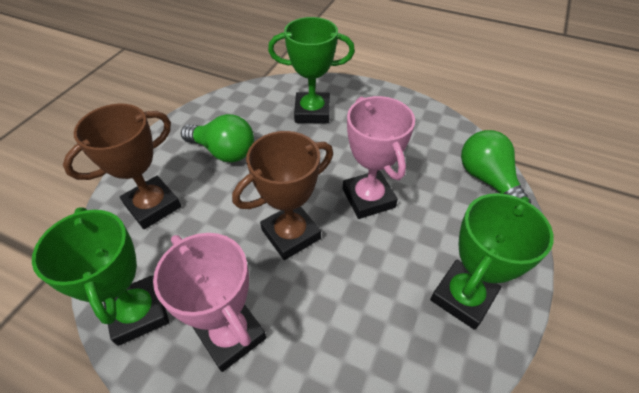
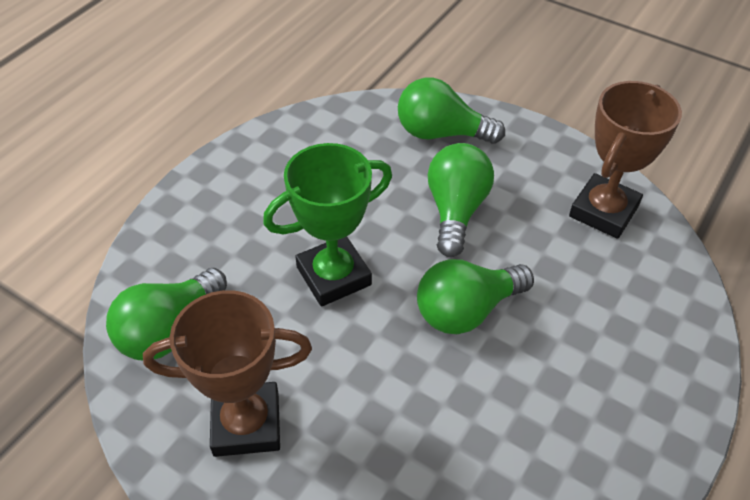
green light bulb: [181,114,254,162] [461,130,531,204] = 2 -> [106,268,227,360] [398,78,505,144] [417,259,534,334] [428,143,494,257] = 4
green trophy: [32,207,169,346] [268,17,355,123] [430,193,554,330] = 3 -> [263,143,392,307] = 1
pink trophy: [153,233,266,372] [343,96,415,219] = 2 -> none = 0

